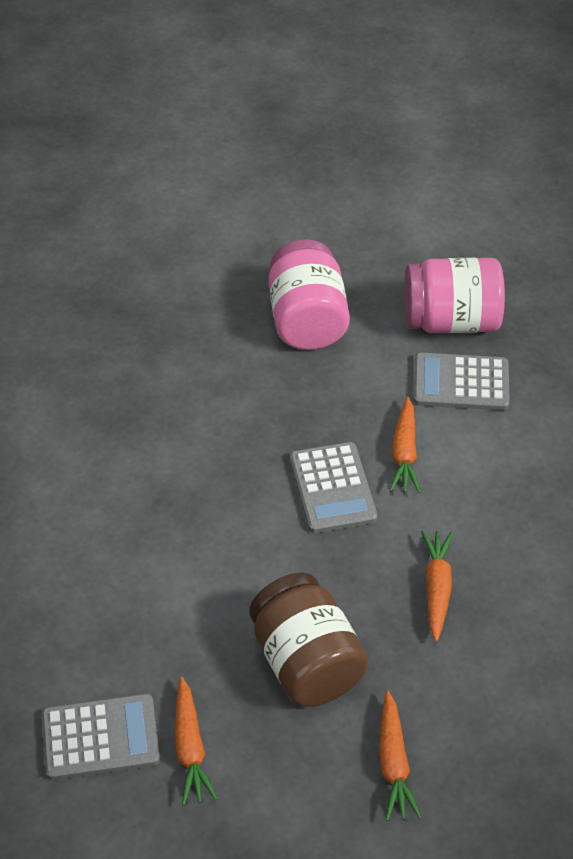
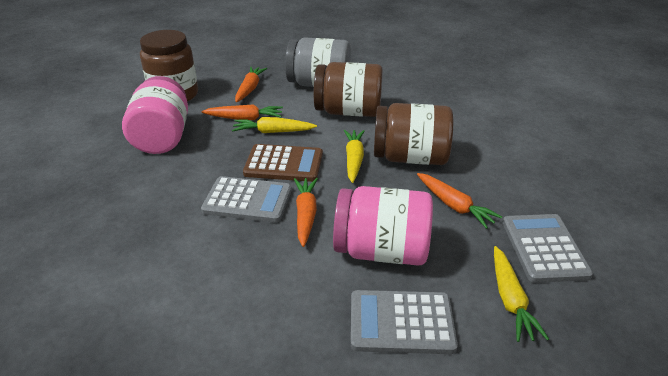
brown calculator: none = 0 -> [243,144,323,182] = 1
brown jar: [249,573,368,707] = 1 -> [140,30,198,102] [314,62,383,117] [374,103,453,165] = 3
grey jar: none = 0 -> [285,37,351,87] = 1
yellow carrot: none = 0 -> [232,117,317,133] [344,130,365,183] [494,246,549,342] = 3

